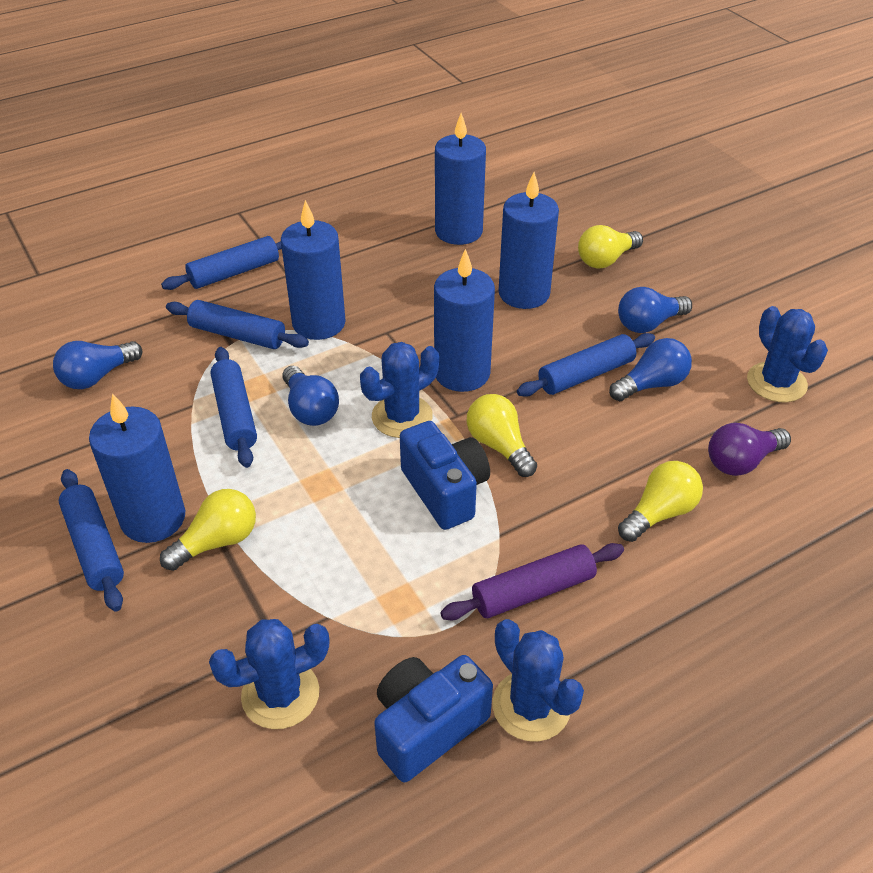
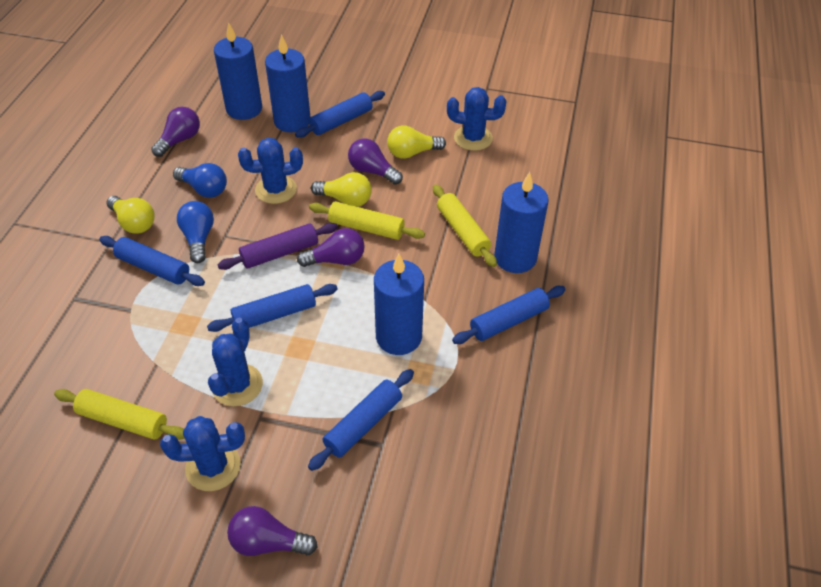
blue camera: [374,655,493,782] [400,421,490,530] = 2 -> none = 0
blue candle: [89,393,185,543] [281,200,346,340] [434,249,495,392] [435,113,486,245] [499,172,559,309] = 5 -> [214,22,262,120] [265,34,310,132] [374,254,424,355] [494,172,549,273] = 4
blue light bulb: [53,341,142,389] [283,366,339,426] [609,338,692,401] [618,287,692,333] = 4 -> [173,163,227,198] [177,201,214,263] = 2
purple light bulb: [708,423,791,476] = 1 -> [151,107,200,157] [227,506,317,556] [297,228,365,267] [348,138,403,185] = 4
yellow light bulb: [160,489,256,571] [467,394,537,477] [578,225,643,269] [618,461,703,542] = 4 -> [106,196,155,233] [311,172,372,207] [387,125,446,159] = 3
yellow rolling pin: none = 0 -> [54,389,185,440] [309,201,425,240] [433,185,497,267] = 3

